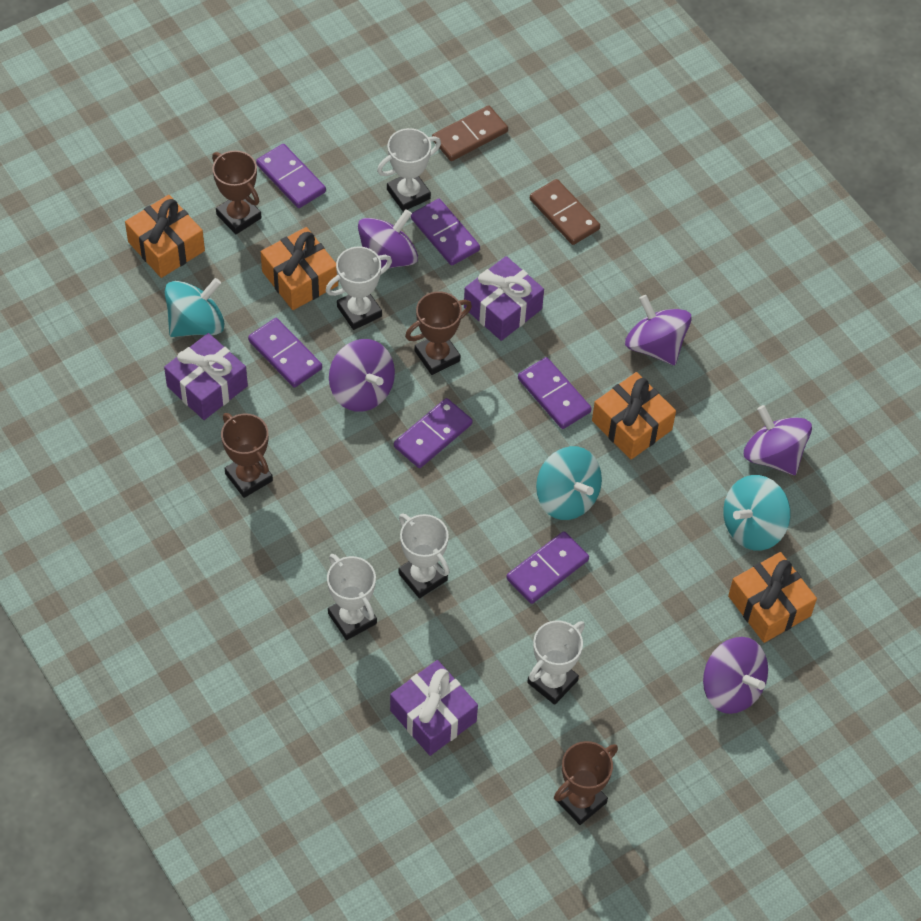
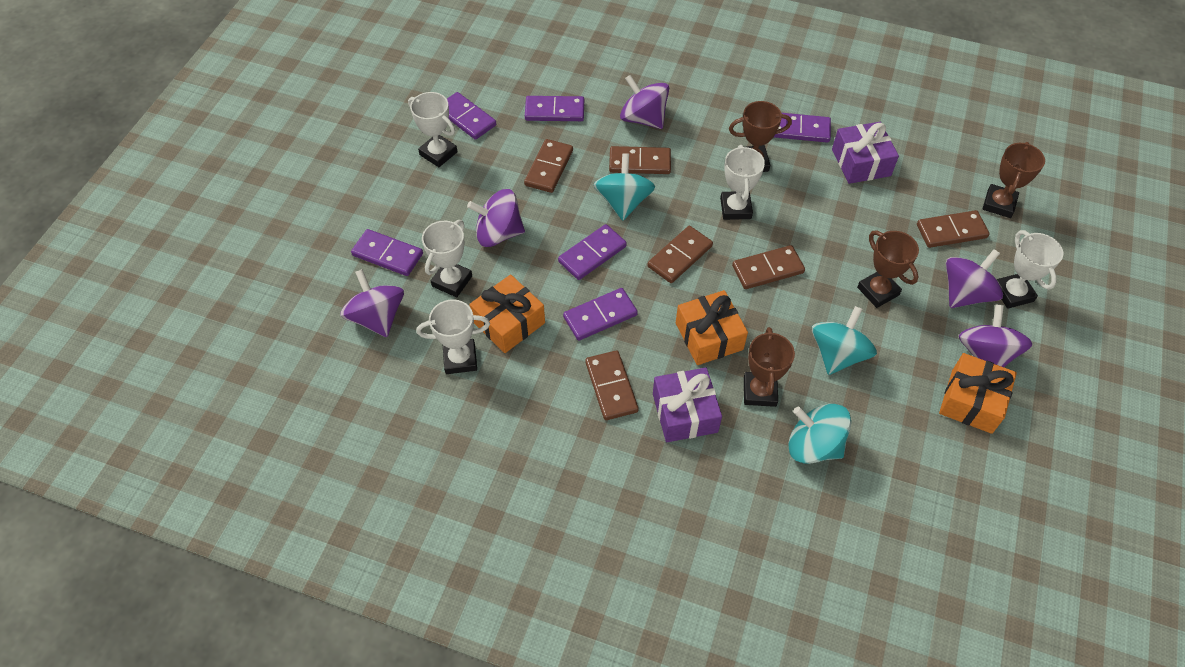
brown domino: [432,105,508,161] [530,179,600,245] = 2 -> [524,139,573,193] [585,350,639,420] [609,146,671,174] [648,226,713,283] [732,245,805,289] [917,210,990,248] = 6
orange gift: [125,195,205,278] [261,227,338,310] [592,372,676,460] [728,552,817,643] = 4 -> [469,274,545,353] [676,290,748,365] [939,353,1017,434] = 3
purple gift: [164,333,248,420] [390,660,478,756] [464,256,544,341] = 3 -> [653,368,722,442] [832,122,899,184] = 2

